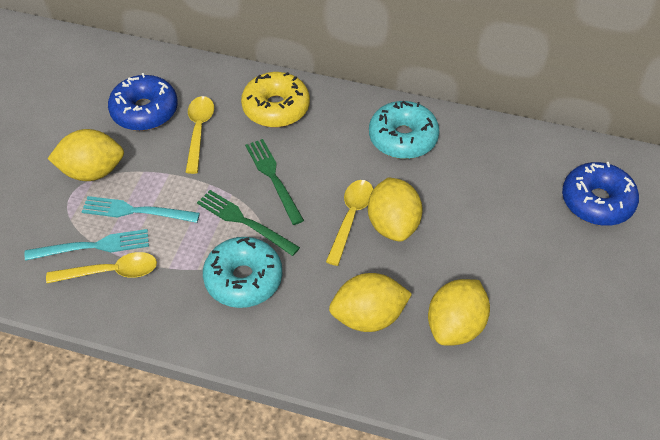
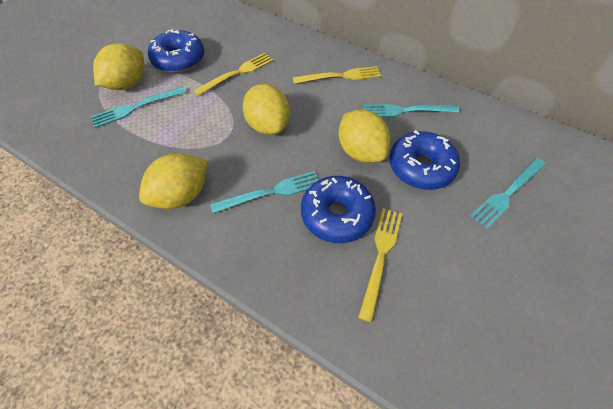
blue donut: [108,73,178,131] [562,162,639,226] = 2 -> [148,29,204,73] [301,176,376,243] [389,130,460,190] = 3
green fork: [197,190,300,256] [245,139,304,225] = 2 -> none = 0
turquoise donut: [203,237,282,308] [369,101,439,159] = 2 -> none = 0
turquoise fork: [25,229,149,261] [81,196,200,223] = 2 -> [90,86,186,128] [210,171,319,213] [363,104,459,117] [470,158,546,229] = 4
yellow donut: [241,72,310,127] = 1 -> none = 0
yellow fork: none = 0 -> [194,53,273,96] [292,66,381,84] [358,208,402,322] = 3
yellow spoon: [46,252,157,283] [186,96,214,174] [326,180,373,266] = 3 -> none = 0

